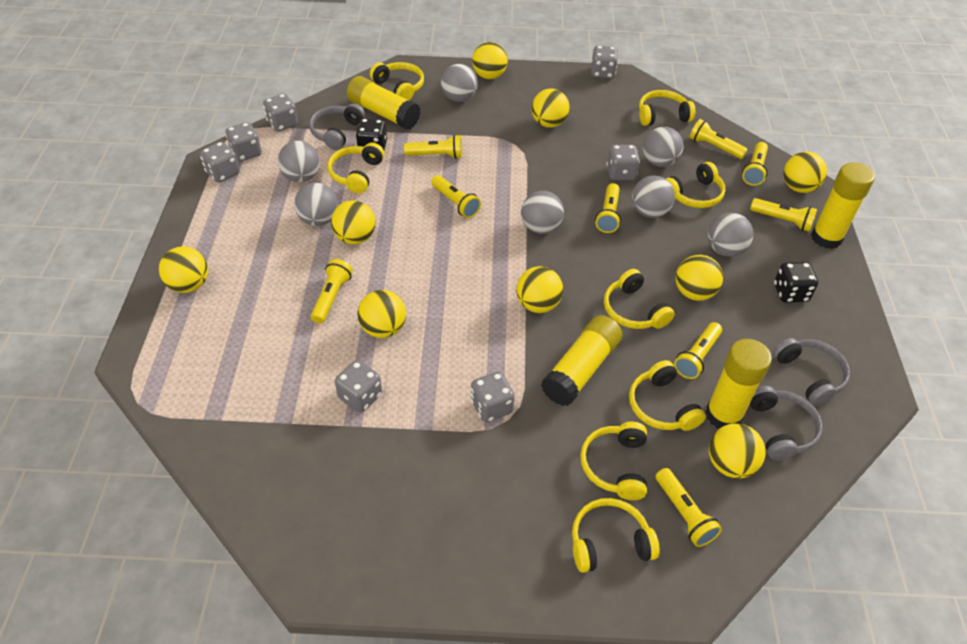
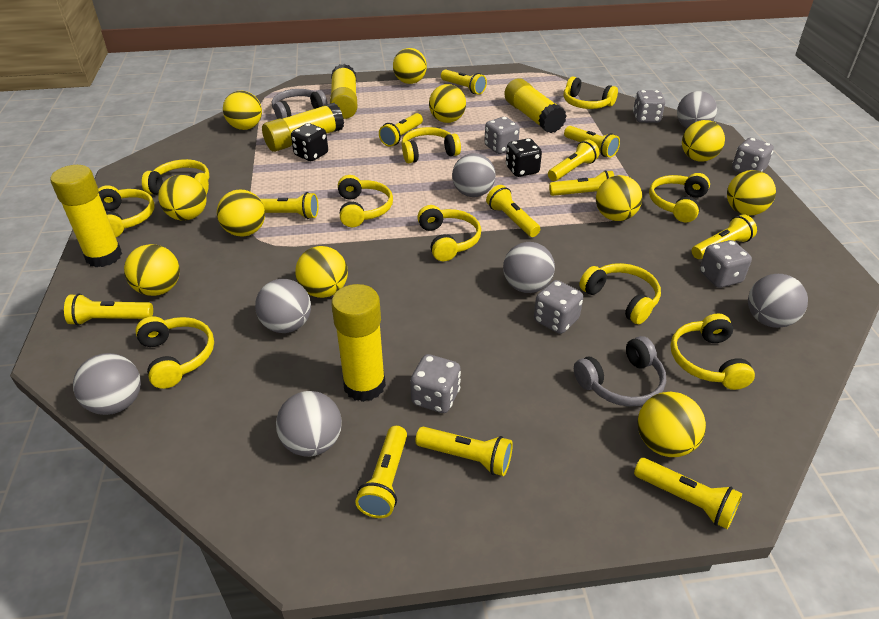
grey dice: [200,142,240,183] [225,122,261,162] [263,94,298,132] [335,360,382,413] [471,372,515,422] [591,46,618,79] [607,145,640,181] = 7 -> [410,354,461,413] [484,117,520,154] [534,280,583,334] [633,90,665,123] [700,240,752,288] [732,138,774,173] = 6
grey headphones: [309,103,366,150] [750,386,822,460] [773,338,850,406] = 3 -> [272,89,328,119] [574,336,666,407] = 2
yellow ball: [159,246,208,293] [331,200,375,244] [357,290,406,338] [472,42,508,79] [516,266,563,313] [532,88,569,128] [676,255,723,301] [709,423,766,479] [783,152,827,193] = 9 -> [124,244,180,296] [158,175,207,221] [217,189,265,236] [223,91,262,130] [295,246,348,298] [393,48,427,84] [429,84,466,123] [596,175,643,221] [638,392,706,457] [682,120,725,162] [727,170,776,215] = 11
yellow flashlight: [311,259,353,324] [404,135,462,159] [431,175,481,218] [595,183,621,233] [656,468,722,547] [674,322,722,379] [689,119,748,159] [742,142,768,186] [750,198,817,232] = 9 -> [64,293,153,326] [260,192,318,219] [355,426,407,518] [379,113,423,147] [415,427,513,476] [441,70,487,95] [486,185,540,237] [548,139,599,181] [549,170,614,196] [564,126,620,158] [634,458,742,529] [692,214,757,259] = 12
yellow glue stick: [347,76,421,129] [541,315,622,406] [705,339,772,428] [811,162,875,249] = 4 -> [51,165,122,267] [262,103,344,152] [330,64,357,119] [331,284,386,402] [504,78,566,133] = 5
yellow headphones: [328,142,384,194] [370,62,424,100] [572,498,660,573] [580,422,647,500] [604,269,675,329] [629,360,706,431] [639,90,696,126] [666,162,725,208] = 8 -> [98,185,155,237] [135,316,214,389] [142,159,209,195] [338,175,393,227] [402,127,461,163] [417,205,481,261] [564,76,618,109] [579,263,661,324] [649,173,710,223] [670,314,755,390] = 10

